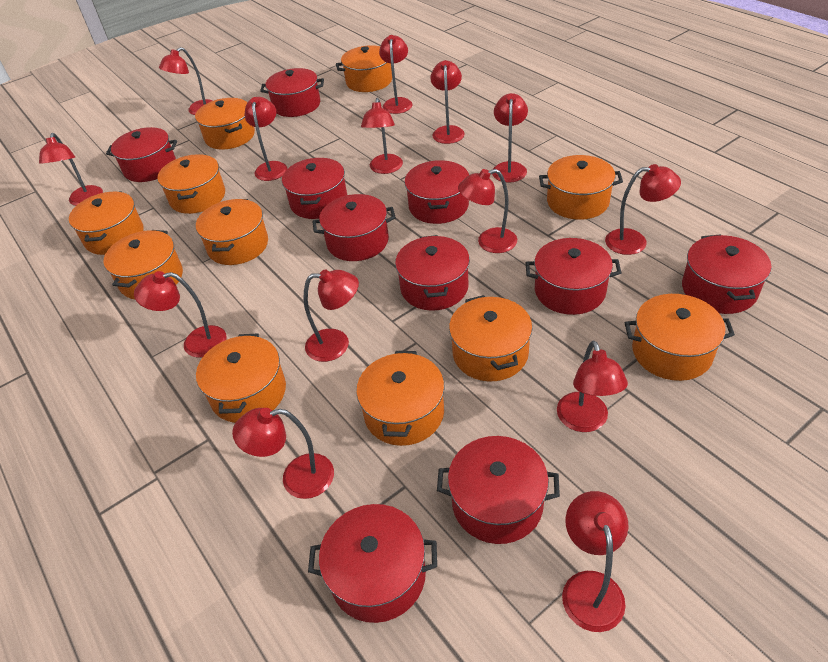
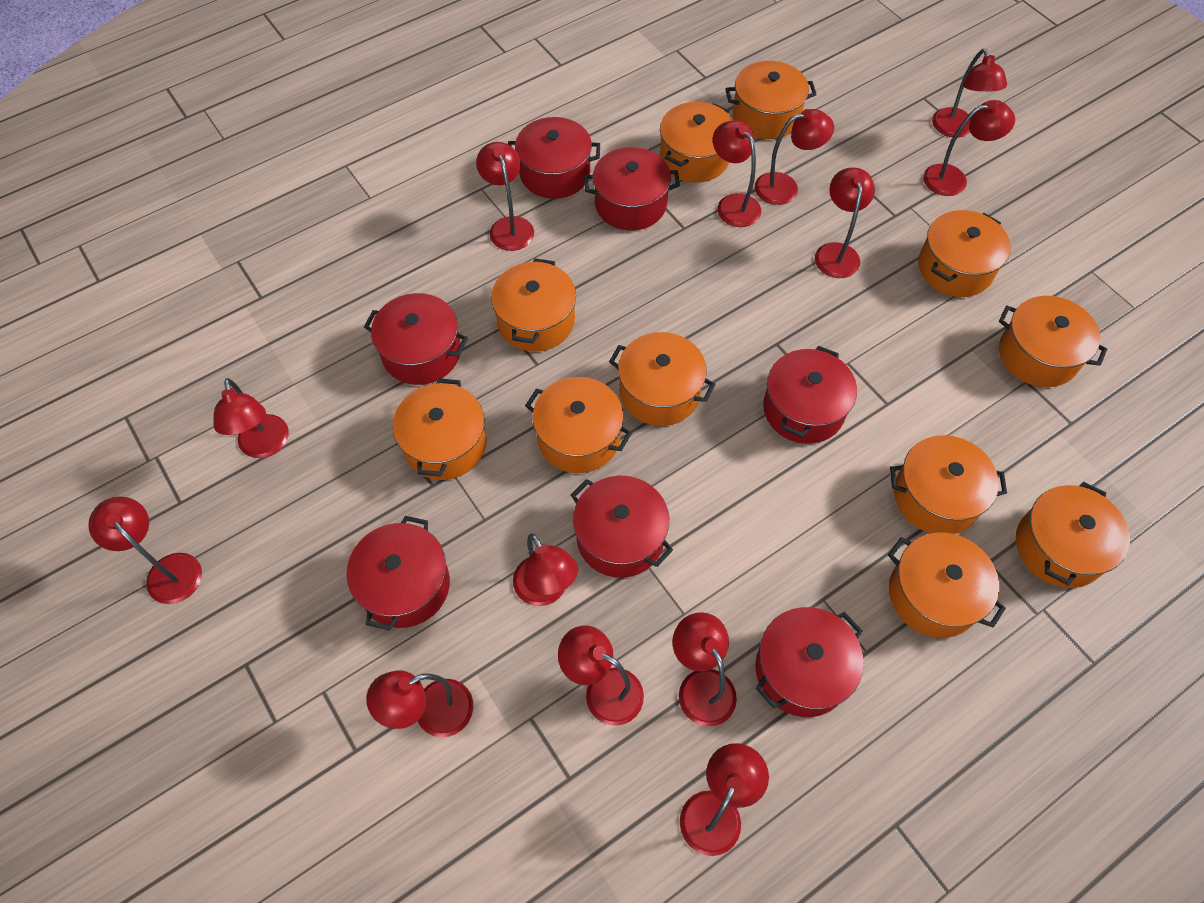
red lamp: [39,133,103,206] [134,271,227,358] [159,47,213,115] [232,408,334,499] [244,97,287,181] [304,269,359,362] [361,98,403,174] [379,35,413,114] [430,60,465,144] [458,169,517,253] [492,93,528,183] [557,341,628,432] [562,491,628,632] [605,164,681,255] = 14 -> [88,497,202,604] [213,378,289,458] [366,671,473,737] [476,142,534,251] [513,534,578,606] [558,626,644,726] [672,612,737,726] [680,743,769,856] [713,120,761,227] [755,109,834,205] [815,167,875,278] [923,100,1015,196] [932,49,1007,138] = 13
red pot: [106,127,177,182] [260,68,324,117] [282,158,347,219] [308,504,437,623] [312,194,396,261] [395,235,470,311] [404,160,469,224] [437,436,560,544] [525,238,621,315] [682,235,771,314] = 10 -> [346,516,450,631] [364,293,468,385] [508,117,600,199] [571,475,673,578] [584,147,680,230] [755,607,864,717] [763,346,857,444] = 7

